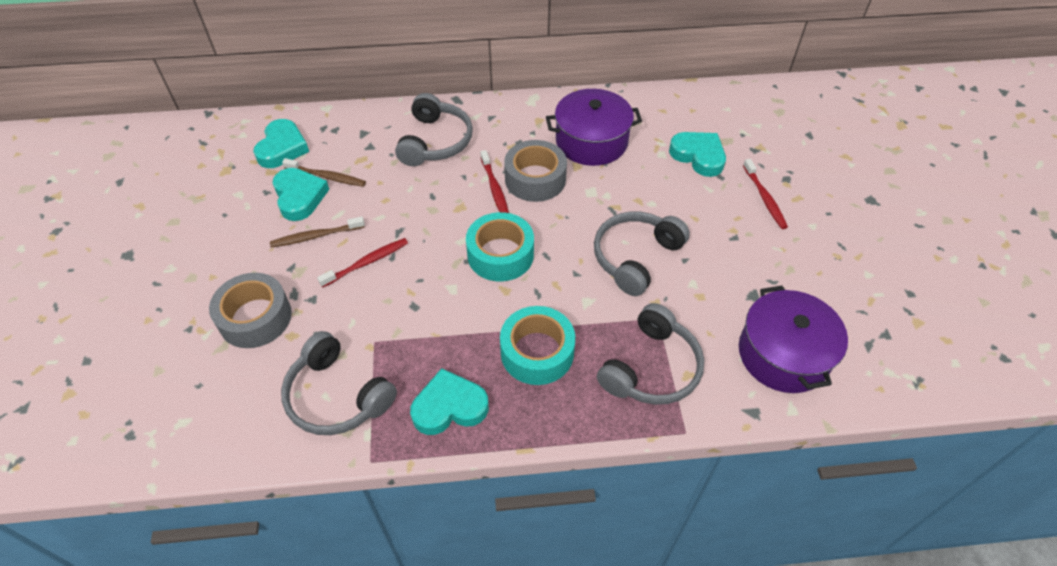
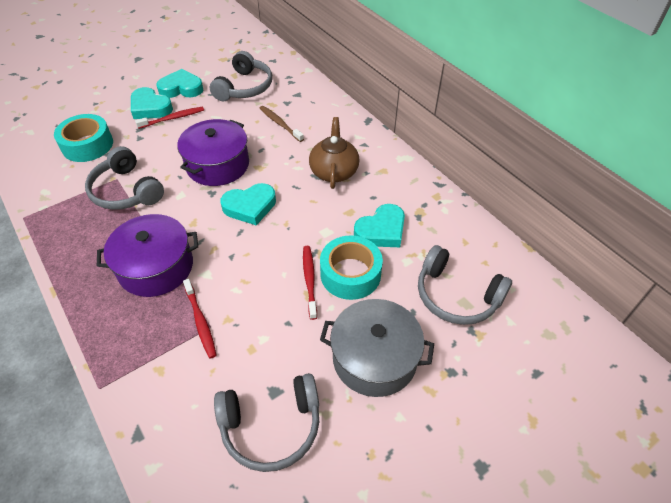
brown teapot: none = 0 -> [309,117,360,189] = 1
brown toothbrush: [270,216,365,248] [282,158,366,187] = 2 -> [260,106,304,142] = 1
grey pot: none = 0 -> [320,299,434,397] = 1
grey tape: [209,273,292,348] [504,140,567,202] = 2 -> none = 0

